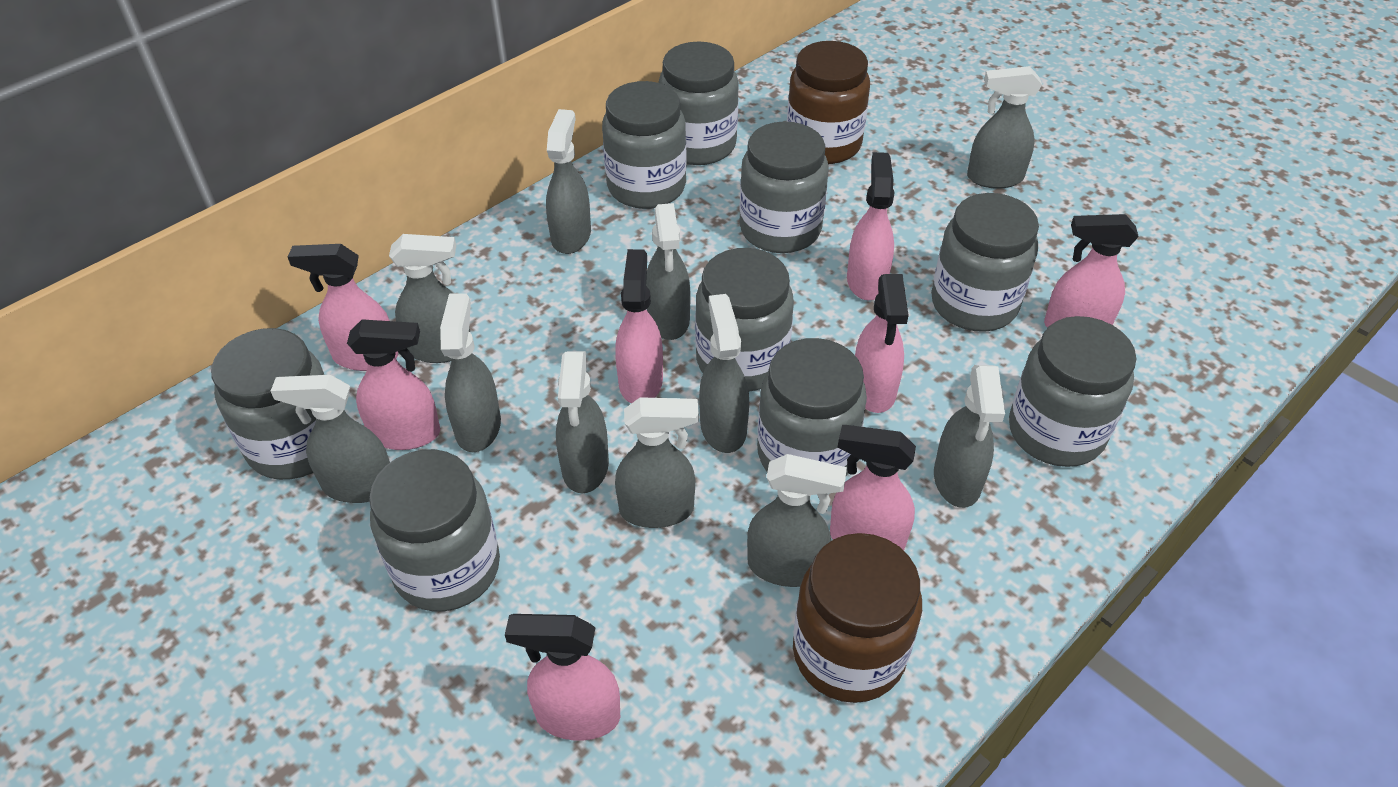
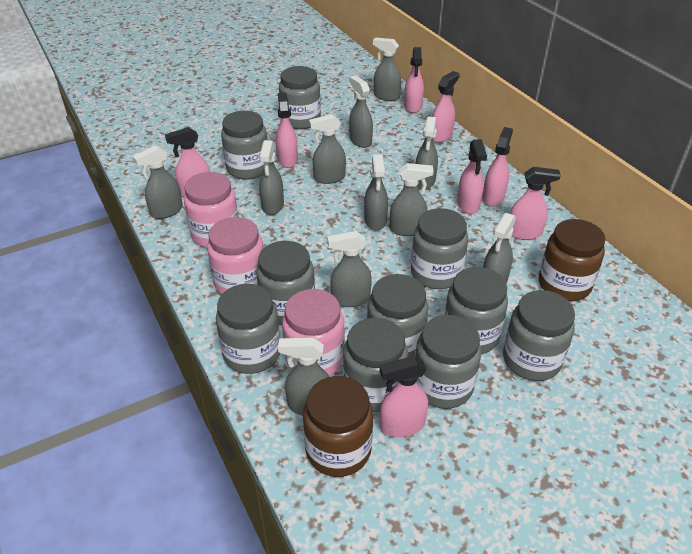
grey jar: [211,328,324,480] [369,449,500,612] [602,81,687,209] [658,42,739,165] [695,248,794,392] [739,121,829,253] [757,338,867,476] [931,193,1039,332] [1009,316,1136,467] = 9 -> [216,284,280,374] [221,111,267,180] [256,241,315,325] [279,66,321,129] [343,318,408,412] [367,274,428,357] [411,208,468,289] [415,315,481,409] [444,267,508,354] [503,290,575,381] = 10
pink jar: none = 0 -> [184,172,239,248] [207,217,264,295] [282,289,345,376] = 3

